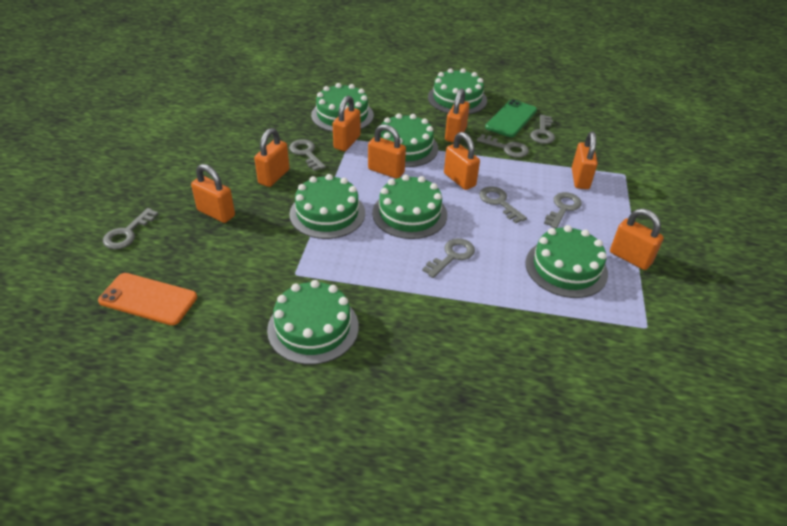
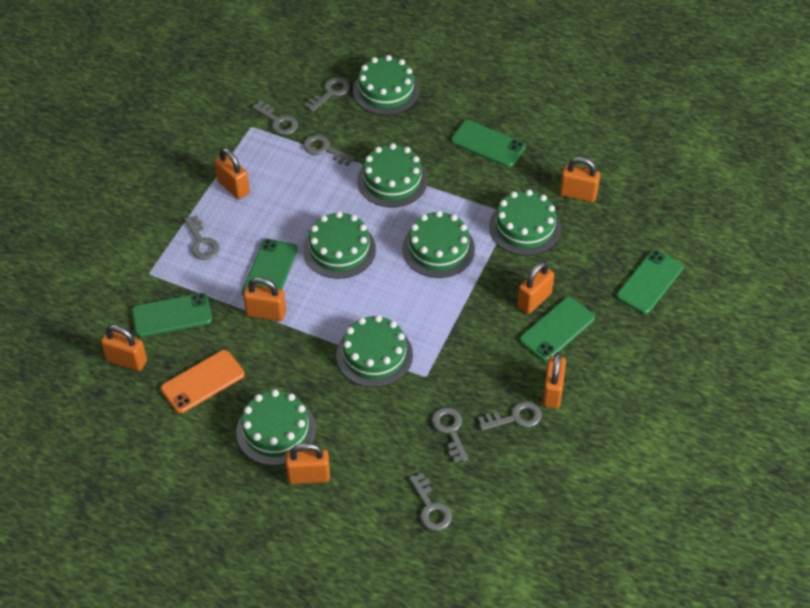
green phone: [485,99,537,137] = 1 -> [132,293,212,337] [242,239,298,296] [451,120,526,167] [519,297,595,361] [616,250,683,314] = 5
orange padlock: [191,164,235,223] [254,128,290,187] [333,96,360,151] [368,124,406,179] [444,132,480,190] [445,88,470,143] [572,132,598,189] [610,209,664,270] = 8 -> [101,325,147,371] [214,148,250,199] [243,277,286,321] [286,443,330,484] [517,261,554,314] [542,352,566,409] [560,157,600,202] = 7

